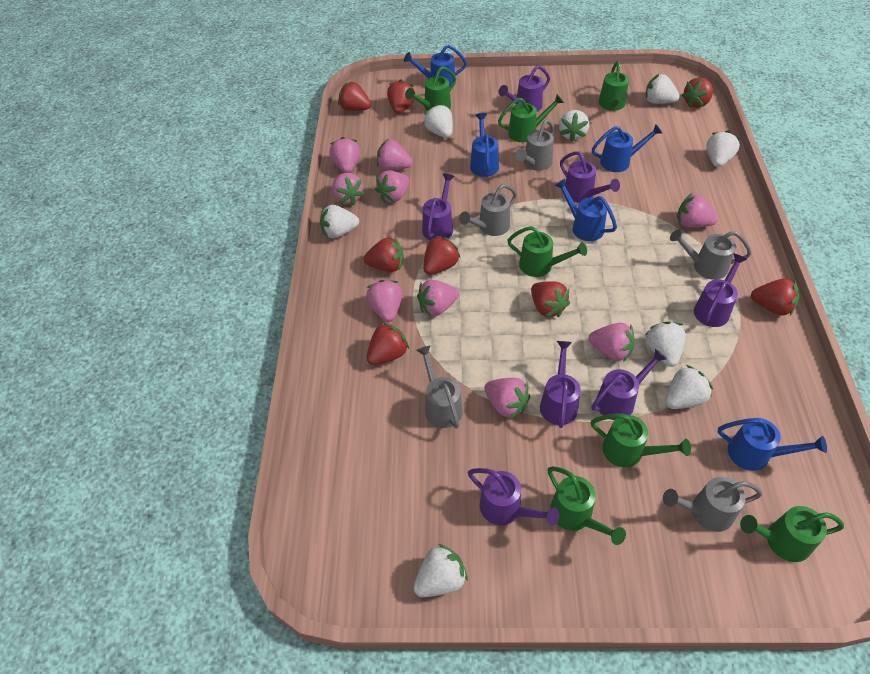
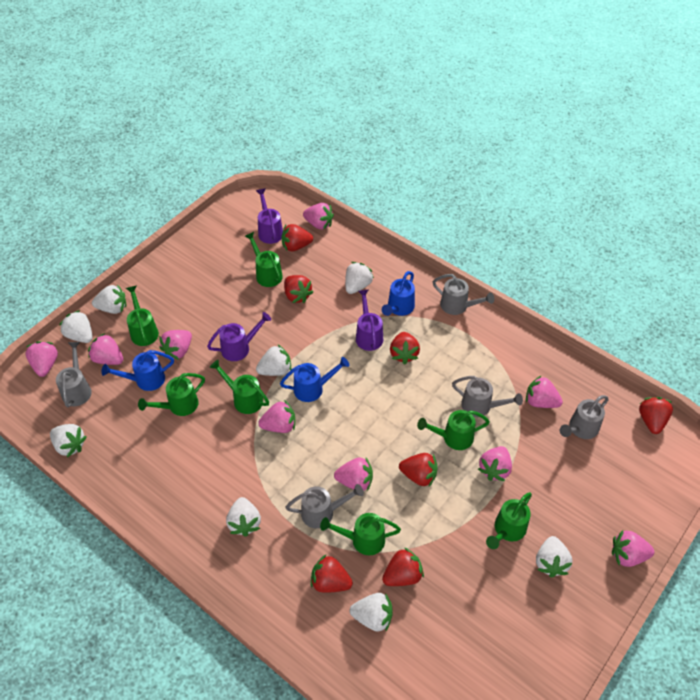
blue watering can: [404,45,467,87] [470,113,499,177] [554,179,617,241] [592,124,663,172] [717,418,827,471] = 5 -> [101,350,174,391] [280,357,349,402] [382,271,415,316] = 3
purple watering can: [422,173,455,240] [468,468,559,526] [498,65,550,112] [540,341,581,428] [560,151,620,203] [592,349,667,420] [694,254,747,327] = 7 -> [207,312,271,361] [256,189,283,244] [356,290,383,351] = 3
red strawberry: [338,81,371,111] [364,236,404,272] [367,322,409,365] [387,79,415,114] [423,236,460,275] [531,281,570,317] [681,77,713,108] [751,279,799,315] = 8 -> [282,224,313,251] [284,275,313,303] [311,555,353,593] [382,547,424,586] [390,332,420,364] [399,453,438,487] [639,397,673,434] = 7

